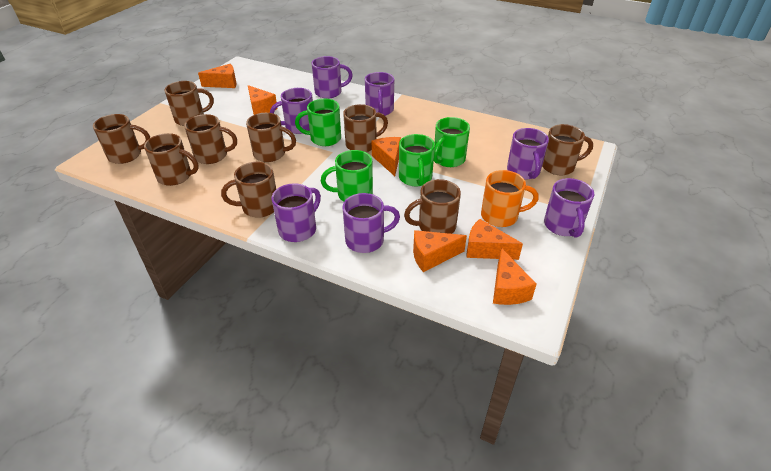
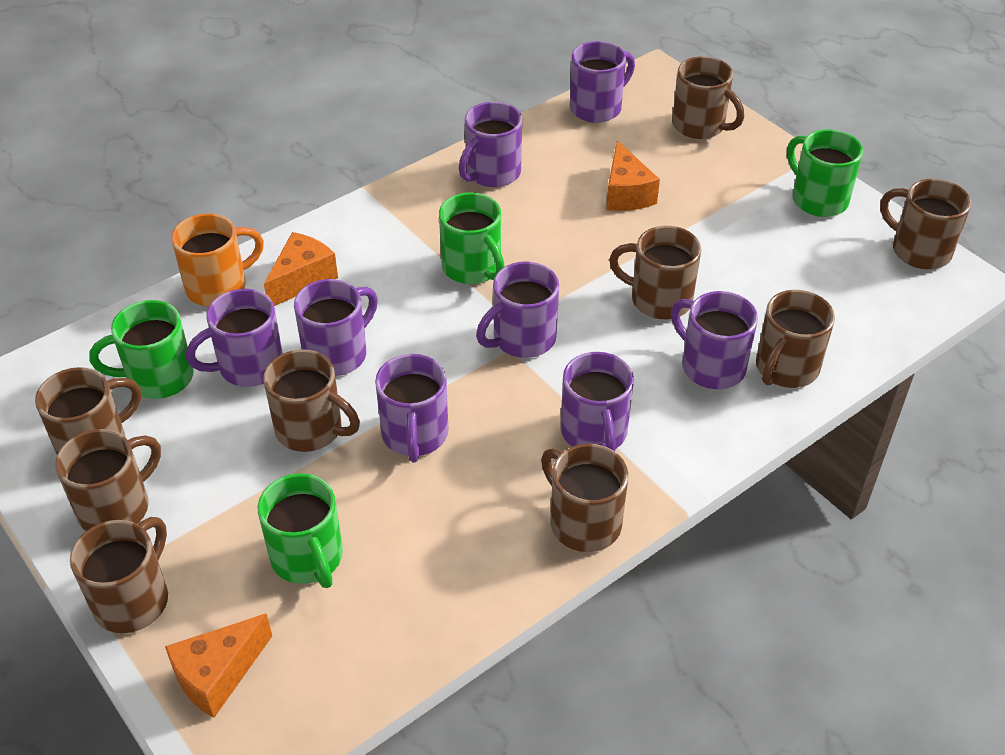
orange cheese: [198,64,237,88] [248,85,278,115] [372,137,401,176] [413,230,467,272] [467,219,523,260] [493,248,537,305] = 6 -> [165,613,272,718] [264,232,338,306] [606,140,660,211] = 3
purple mug: [270,88,313,134] [272,183,321,242] [312,56,353,99] [342,193,400,253] [365,72,394,116] [507,128,549,179] [544,178,594,238] = 7 -> [186,289,283,387] [294,279,378,376] [375,354,448,462] [459,102,522,187] [476,261,559,358] [561,352,634,451] [570,41,635,123] [671,291,758,389] = 8

